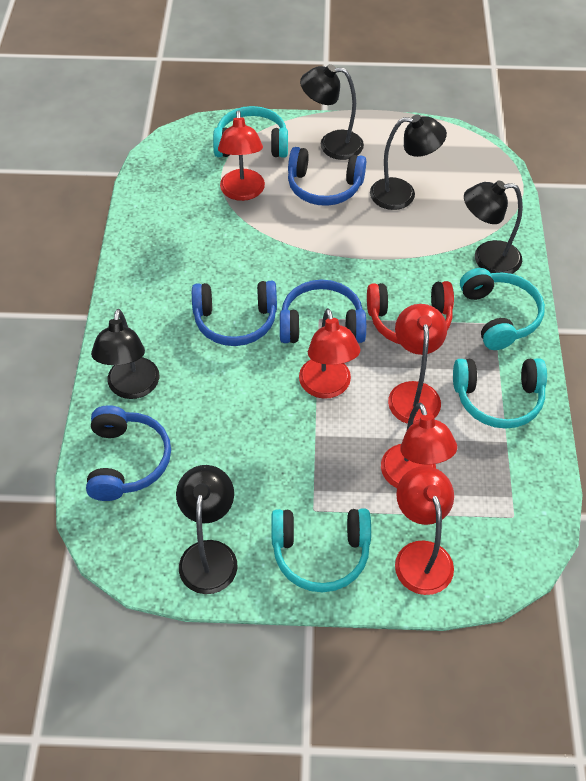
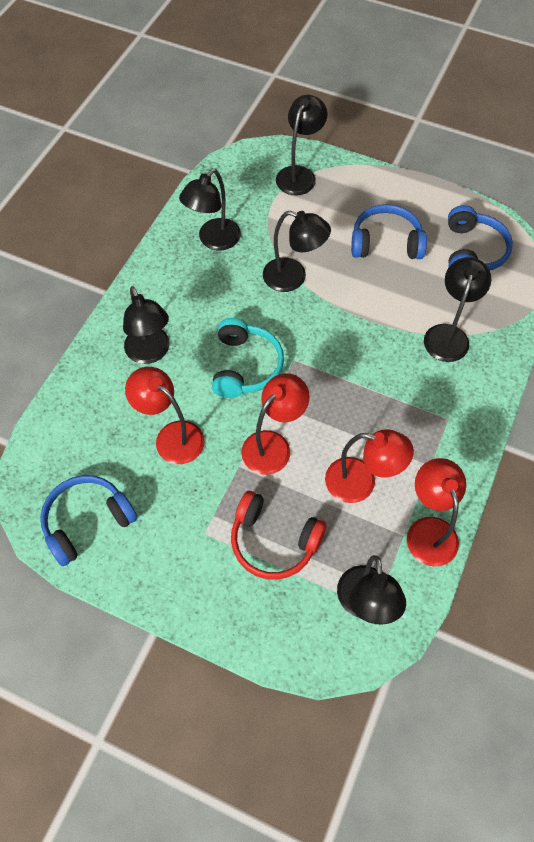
black lamp: [91,309,159,399] [176,465,238,594] [300,64,364,160] [370,114,447,210] [464,181,523,274] = 5 -> [123,286,169,364] [179,169,241,250] [263,211,331,292] [276,95,328,195] [337,555,406,624] [424,257,491,362] = 6
blue headphones: [86,405,171,501] [192,281,277,346] [280,279,366,343] [288,147,366,206] = 4 -> [40,475,138,566] [351,204,427,259] [448,205,513,270] = 3
red lamp: [218,110,265,201] [299,308,361,399] [381,403,457,488] [388,304,447,424] [395,466,454,595] = 5 -> [125,367,205,464] [241,373,310,475] [325,429,414,503] [407,458,466,567] = 4
turquoise headphones: [213,106,288,158] [271,508,371,592] [453,358,547,429] [460,268,545,350] = 4 -> [212,318,284,398] = 1

